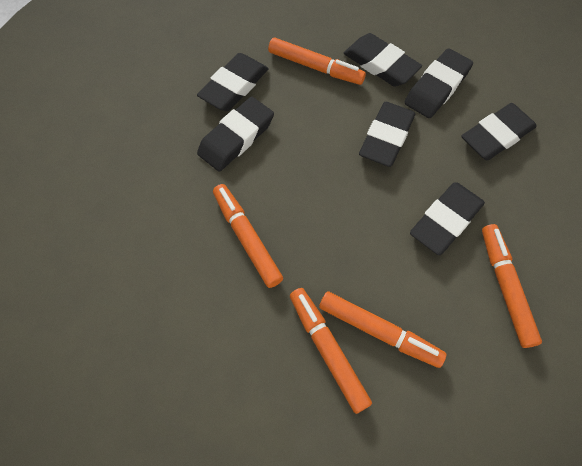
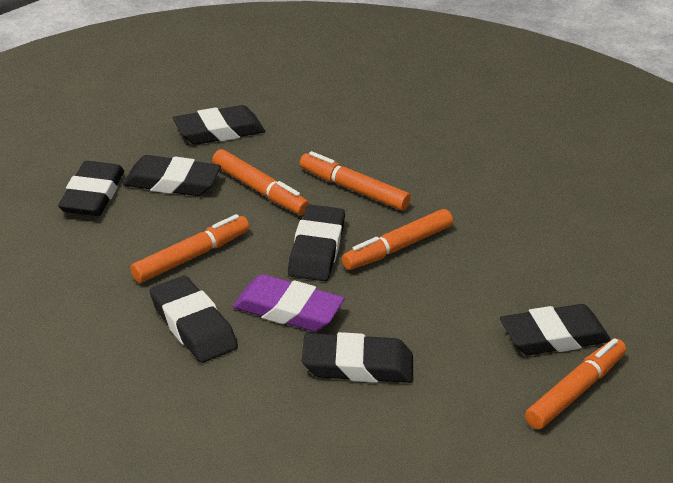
purple eraser: none = 0 -> [233,274,345,332] = 1

